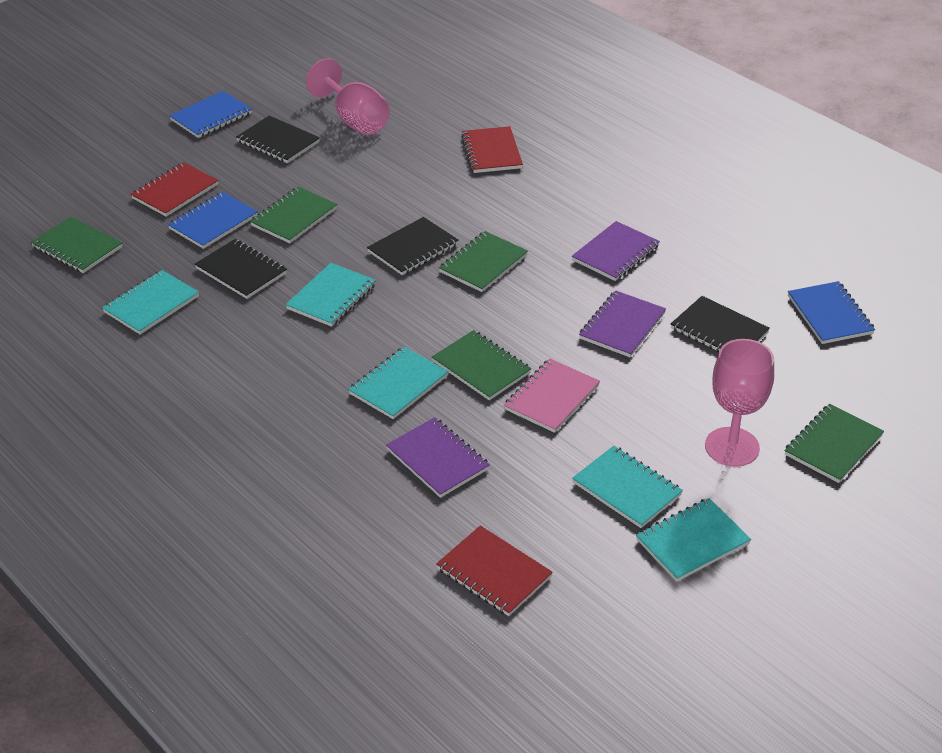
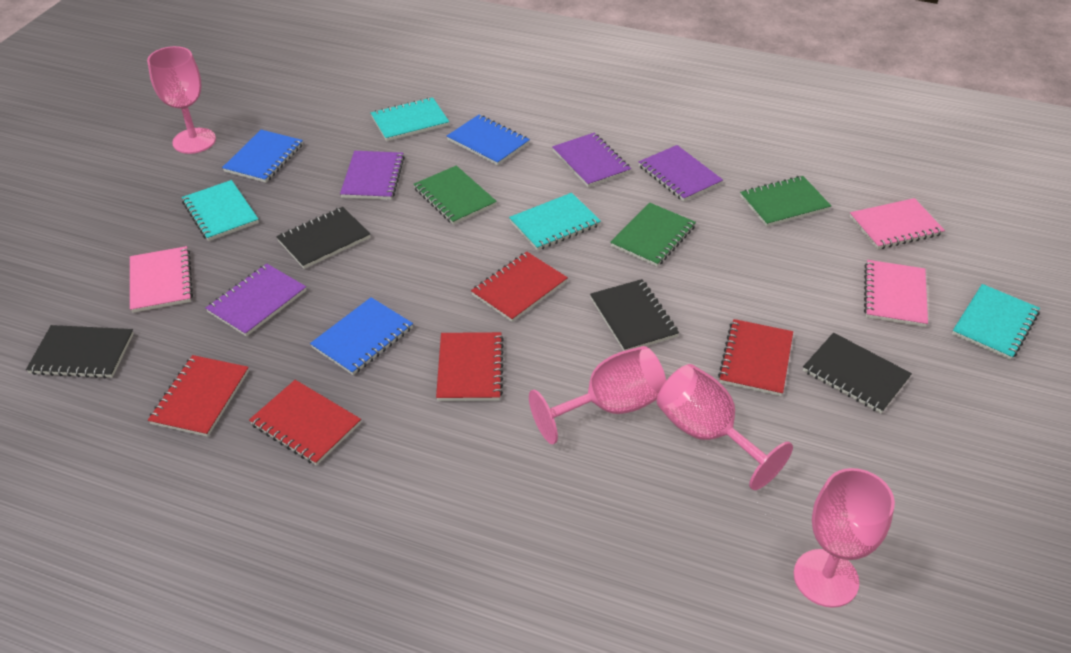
green notebook: [31,217,122,273] [250,187,337,243] [432,330,531,400] [439,231,528,292] [784,404,884,483] = 5 -> [414,165,497,225] [610,203,696,267] [740,176,831,227] = 3
pink goblet: [306,58,390,135] [705,339,774,467] = 2 -> [147,46,216,154] [529,346,666,444] [657,364,793,490] [794,468,895,608] = 4
pink notebook: [504,359,600,433] = 1 -> [130,246,193,313] [850,198,945,249] [864,260,928,327] = 3
purple notebook: [386,417,490,498] [572,221,660,281] [579,290,666,357] = 3 -> [206,264,306,337] [340,151,405,200] [552,133,631,187] [639,145,723,202] = 4
red notebook: [131,162,219,217] [436,525,553,616] [461,126,523,173] = 3 -> [148,355,249,437] [249,380,361,466] [436,332,504,401] [471,252,568,322] [718,319,793,396] = 5
turquoise notebook: [102,270,199,334] [285,263,376,327] [348,347,448,419] [572,446,683,528] [636,498,751,582] = 5 -> [182,180,259,241] [371,97,449,141] [509,193,601,251] [952,284,1040,360] = 4

